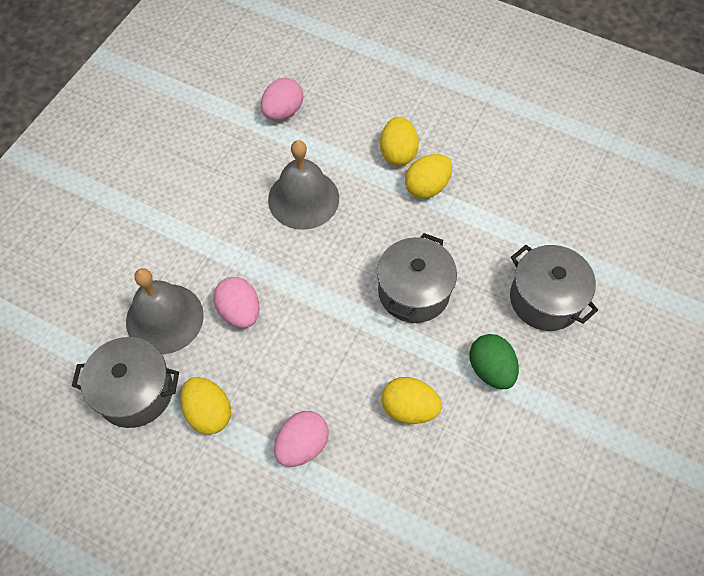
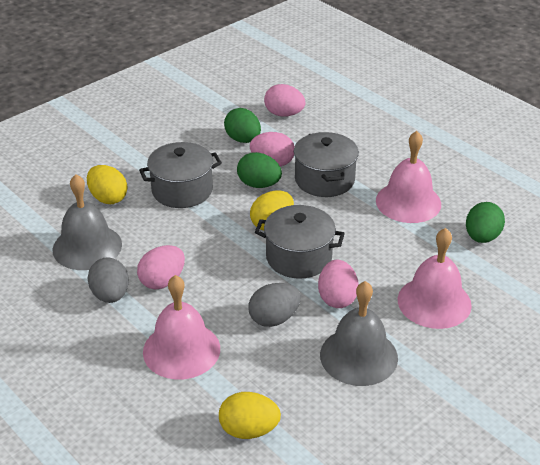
green egg: [470,334,519,389] = 1 -> [224,108,261,143] [237,152,282,188] [466,202,505,243] = 3
grey egg: none = 0 -> [87,257,129,303] [248,283,301,327] = 2
pink bell: none = 0 -> [143,275,220,380] [376,131,441,223] [398,228,472,329] = 3
pink egg: [213,277,260,328] [261,78,303,120] [274,411,329,467] = 3 -> [137,245,185,289] [250,132,295,166] [264,84,306,117] [318,260,359,308] = 4
yellow egg: [180,377,231,435] [380,117,419,166] [381,377,442,424] [405,154,452,199] = 4 -> [87,165,127,204] [219,392,281,439] [250,190,294,230] = 3

